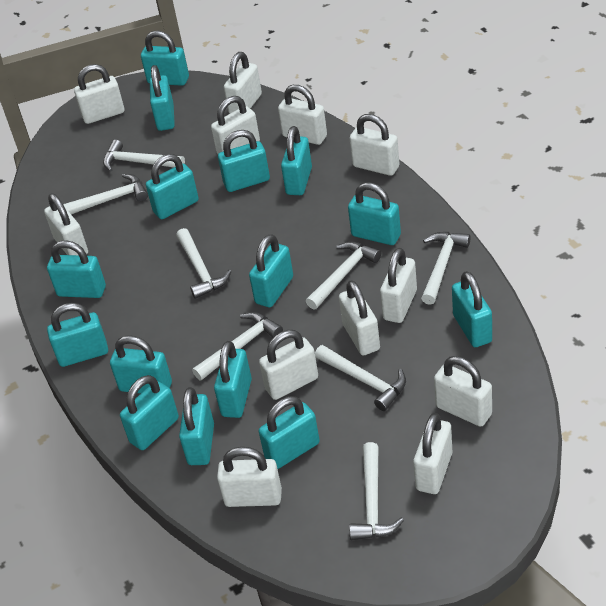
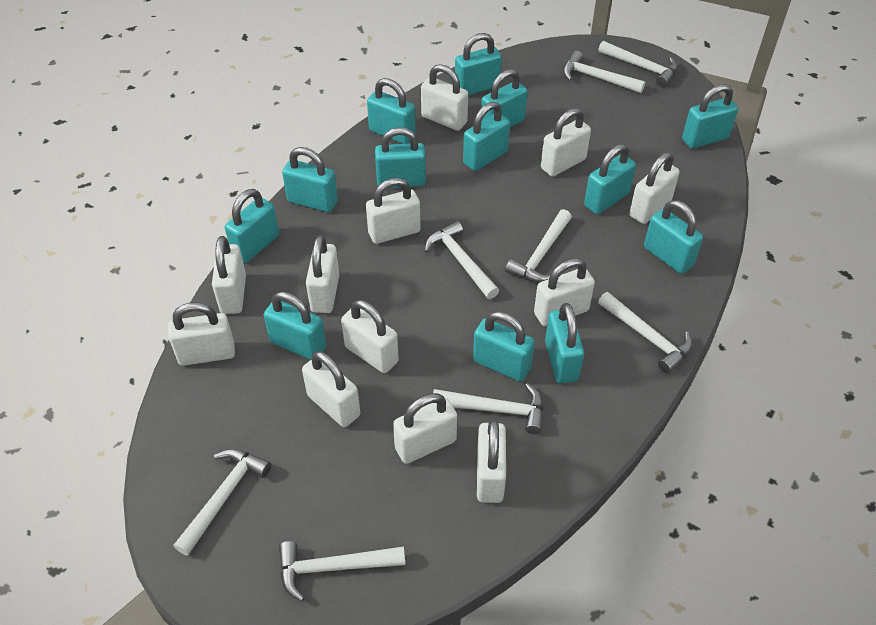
turquoise padlock: [47,240,106,298] [47,303,108,367] [110,336,172,394] [120,375,179,450] [141,31,189,86] [146,154,199,219] [150,65,175,131] [179,387,214,465] [214,341,252,418] [218,130,270,192] [249,234,293,307] [258,396,320,469] [281,126,312,195] [348,182,401,245] [452,271,492,347] = 15 -> [225,189,279,263] [264,291,326,360] [282,147,338,212] [367,78,416,144] [375,127,426,188] [455,33,502,95] [463,102,510,171] [473,311,535,382] [481,69,528,127] [545,303,584,383] [584,144,636,214] [644,200,703,274] [682,84,738,149] = 13

